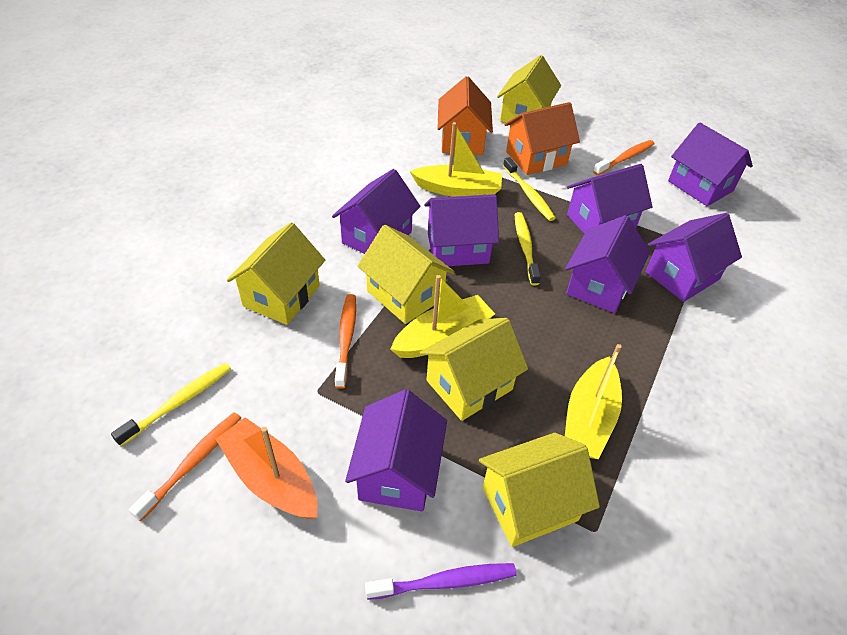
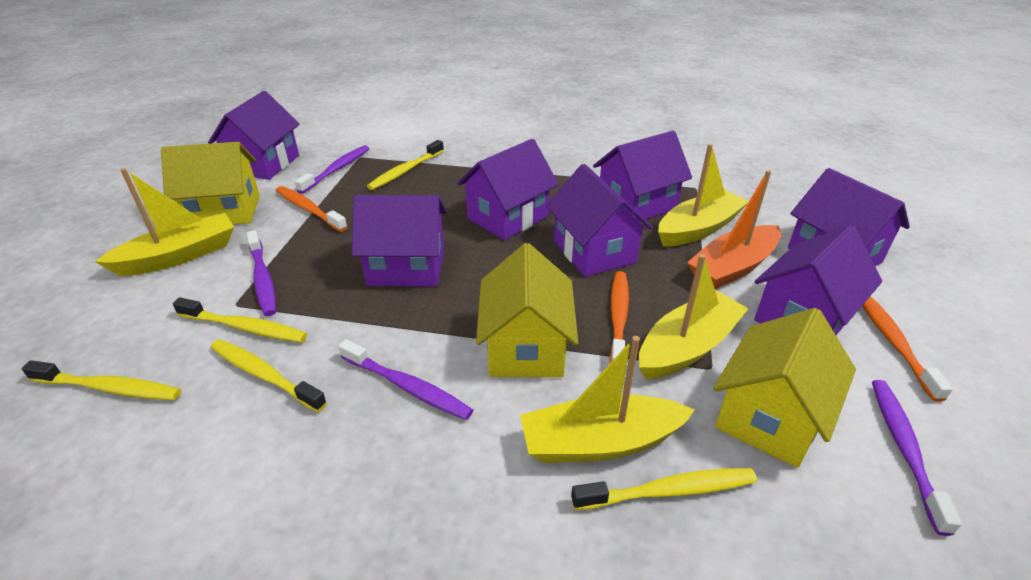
orange house: [438,76,493,155] [504,102,580,175] = 2 -> none = 0
purple toothbrush: [365,563,516,600] = 1 -> [247,230,276,316] [295,145,370,194] [338,339,473,420] [872,380,962,536] = 4
yellow boat: [390,275,495,358] [410,122,502,197] [565,344,622,459] = 3 -> [95,168,234,276] [520,336,694,463] [639,254,749,379] [658,144,749,247] = 4
yellow house: [227,223,325,325] [358,225,455,324] [420,318,528,421] [479,433,600,547] [497,55,561,123] = 5 -> [161,142,260,225] [476,243,578,377] [713,308,856,468] = 3
yellow toothbrush: [111,363,231,446] [503,157,556,221] [514,212,541,286] = 3 -> [21,360,181,400] [173,297,307,343] [211,339,327,412] [367,140,444,190] [571,468,757,510] = 5

